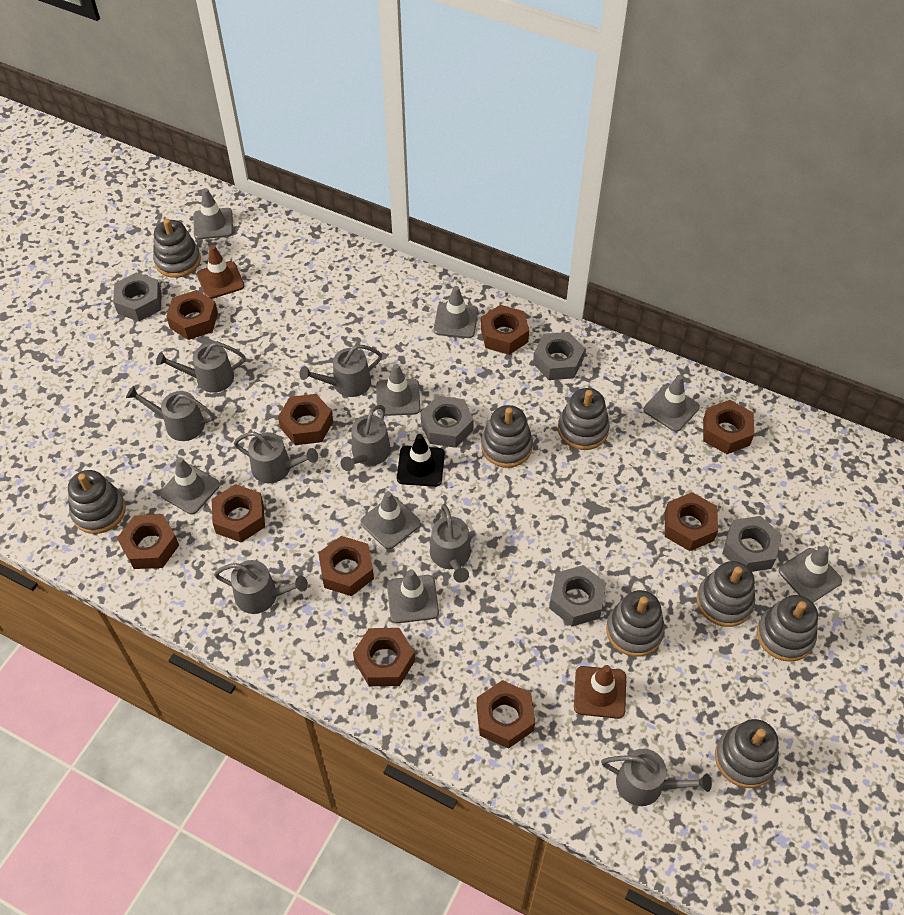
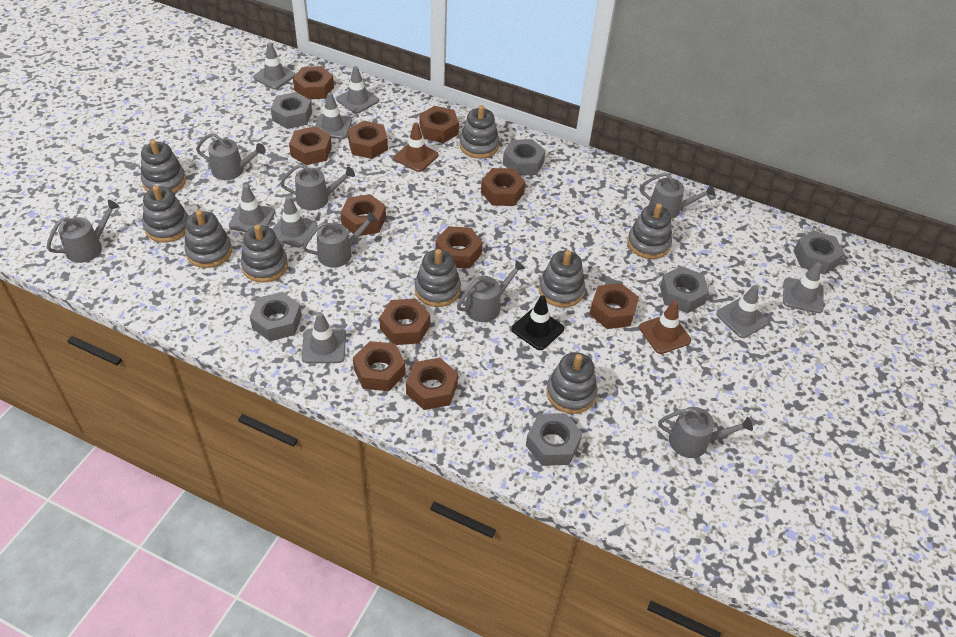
brown nut: [117,514,179,569] [166,290,218,340] [212,484,265,542] [278,394,333,445] [318,536,374,596] [353,628,415,686] [477,680,535,749] [481,305,529,355] [665,492,718,551] [703,400,754,454] = 10 -> [289,126,332,165] [293,66,334,100] [340,194,386,236] [348,121,388,159] [353,341,406,391] [379,298,430,345] [406,358,458,410] [420,106,459,143] [435,226,482,268] [481,168,526,206] [589,283,639,329] = 11
grey nut: [113,272,162,321] [421,396,474,448] [533,332,585,380] [549,565,606,626] [722,516,782,572] = 5 -> [250,292,302,341] [271,92,312,129] [503,139,546,176] [526,413,582,466] [660,266,709,313] [794,230,845,275] = 6
grey stacking toy: [68,470,126,534] [153,219,201,278] [481,405,533,468] [558,388,610,450] [606,590,665,657] [697,561,755,627] [715,719,779,788] [757,595,818,662] = 8 -> [141,140,186,193] [143,185,188,243] [184,210,232,268] [240,225,288,283] [415,249,461,307] [459,105,499,159] [539,250,585,307] [546,352,597,414] [627,203,672,259] = 9
grey watering can: [126,386,214,441] [156,342,246,393] [214,560,308,614] [234,432,318,483] [300,345,382,397] [340,405,391,471] [430,504,471,583] [601,749,712,806] = 8 -> [46,200,120,263] [196,133,266,180] [280,164,355,210] [303,212,378,268] [457,260,526,322] [640,173,715,219] [658,407,753,458] = 7

